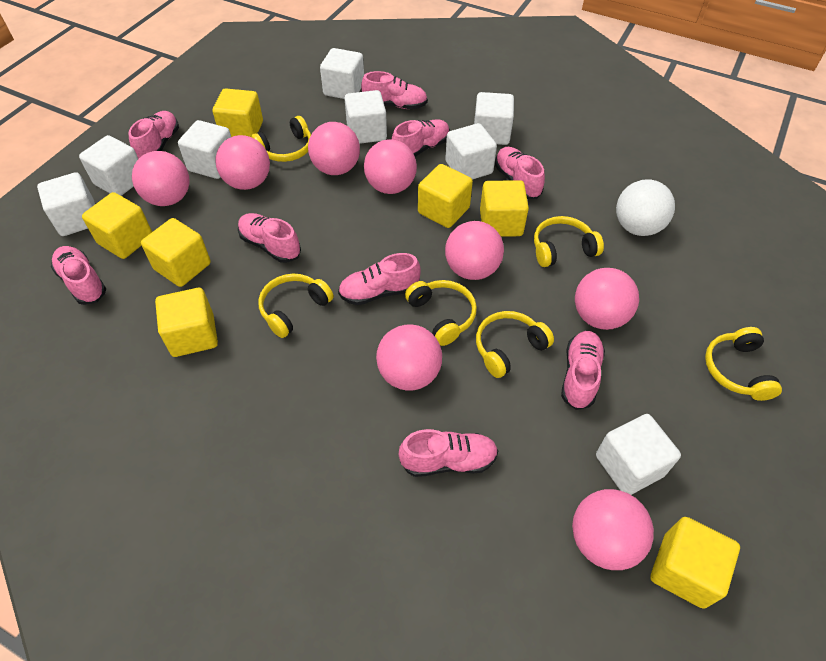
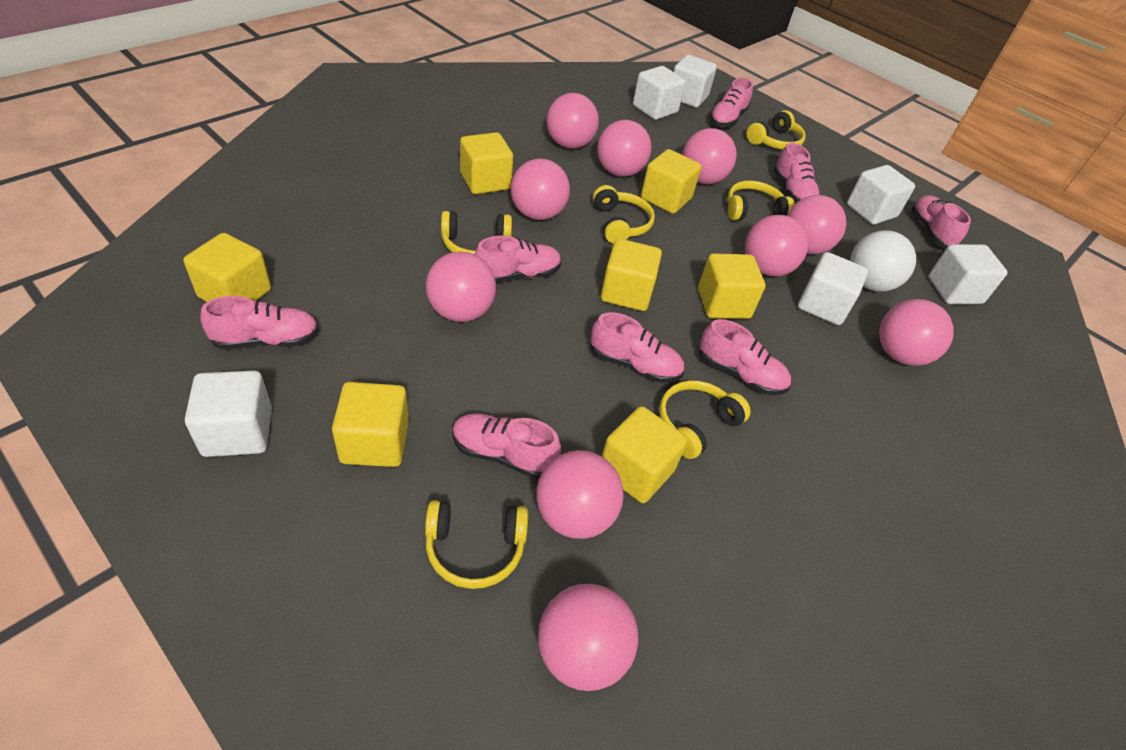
pink ball: [132,151,190,206] [215,135,270,190] [308,122,360,175] [364,139,417,194] [376,324,442,391] [445,221,504,280] [572,489,654,570] [575,268,639,330] = 8 -> [426,252,496,322] [511,158,570,220] [536,450,624,539] [538,584,639,691] [547,93,599,149] [597,120,652,177] [682,128,737,184] [745,215,808,276] [787,195,847,254] [879,299,954,366] = 10
pink shoe: [51,246,106,305] [128,111,179,159] [238,213,301,263] [338,253,421,305] [361,71,428,109] [392,119,450,157] [399,429,498,477] [495,147,545,199] [561,331,605,410] = 9 -> [200,296,319,349] [452,413,561,479] [475,236,561,283] [591,312,684,383] [700,319,791,395] [709,78,753,127] [774,142,820,203] [911,195,971,248] = 8
white cube: [37,172,95,236] [79,135,138,196] [178,120,231,179] [320,48,364,99] [344,90,387,144] [445,123,497,180] [474,92,514,145] [596,414,681,495] = 8 -> [185,371,272,457] [633,66,686,120] [673,55,717,108] [798,252,868,325] [847,165,915,224] [929,244,1008,304] = 6

